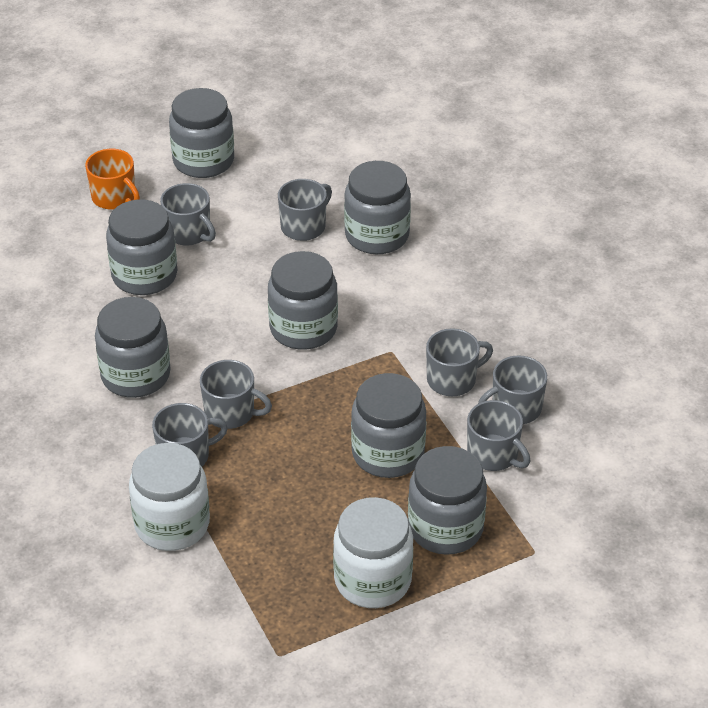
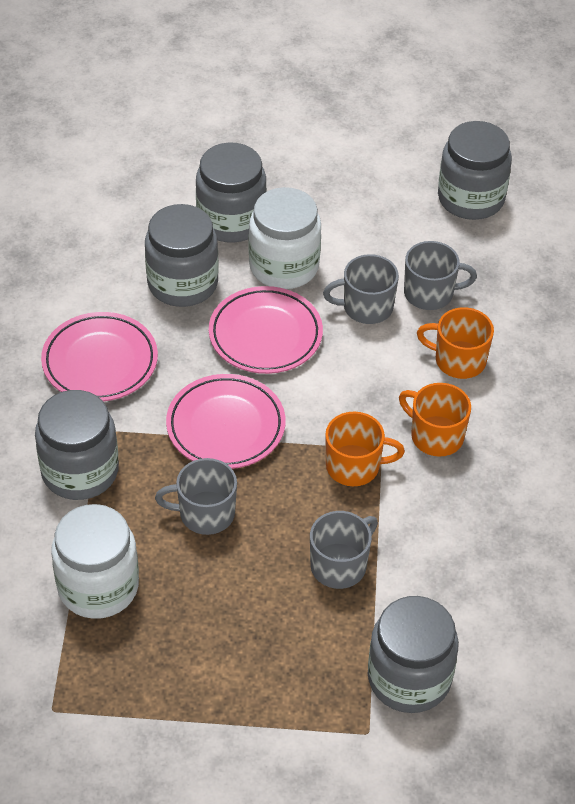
grey jar: [95,297,170,398] [106,200,177,295] [169,88,234,178] [268,251,338,350] [344,161,411,254] [351,373,426,478] [408,446,487,555] = 7 -> [35,390,119,500] [145,204,219,307] [196,142,267,243] [368,596,459,713] [438,121,512,220] = 5
grey mug: [152,403,228,466] [160,183,216,246] [200,360,272,429] [278,179,332,241] [426,328,493,396] [467,400,531,471] [478,355,547,424] = 7 -> [155,458,237,535] [310,511,378,589] [323,254,399,324] [404,241,477,310] = 4
orange mug: [85,149,140,210] = 1 -> [325,412,405,486] [399,383,471,457] [417,307,494,379] = 3
pink plate: none = 0 -> [41,312,158,401] [166,374,286,469] [209,286,323,374] = 3

